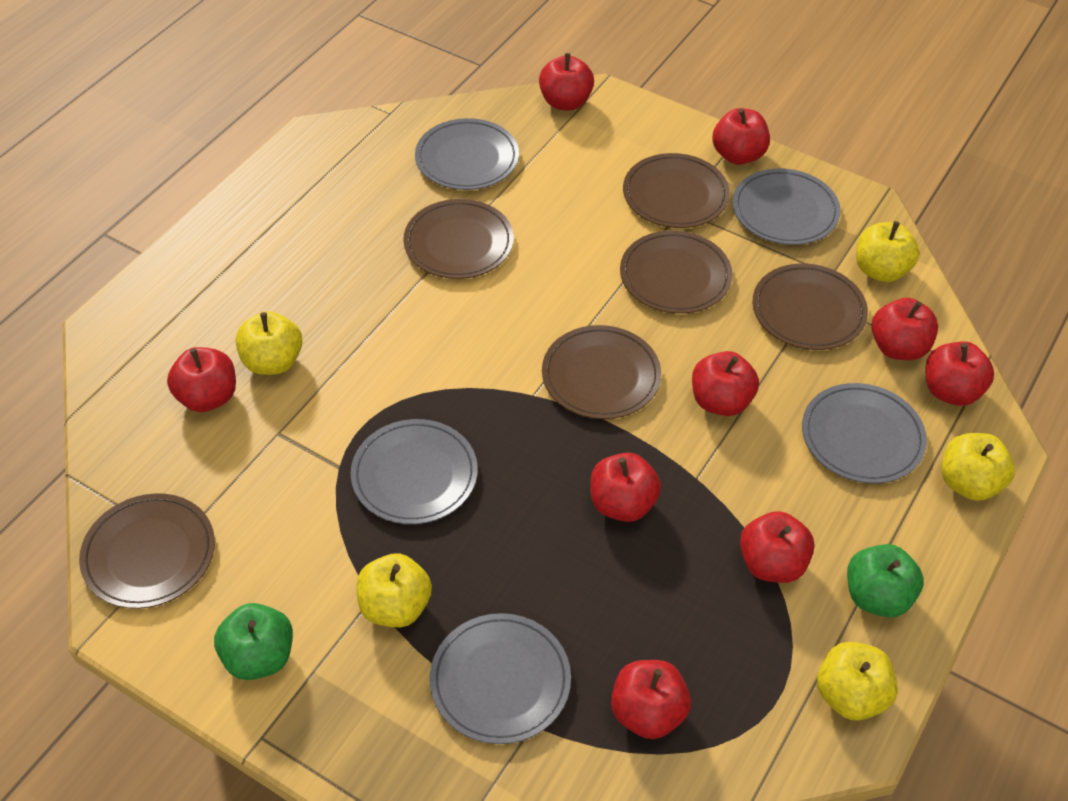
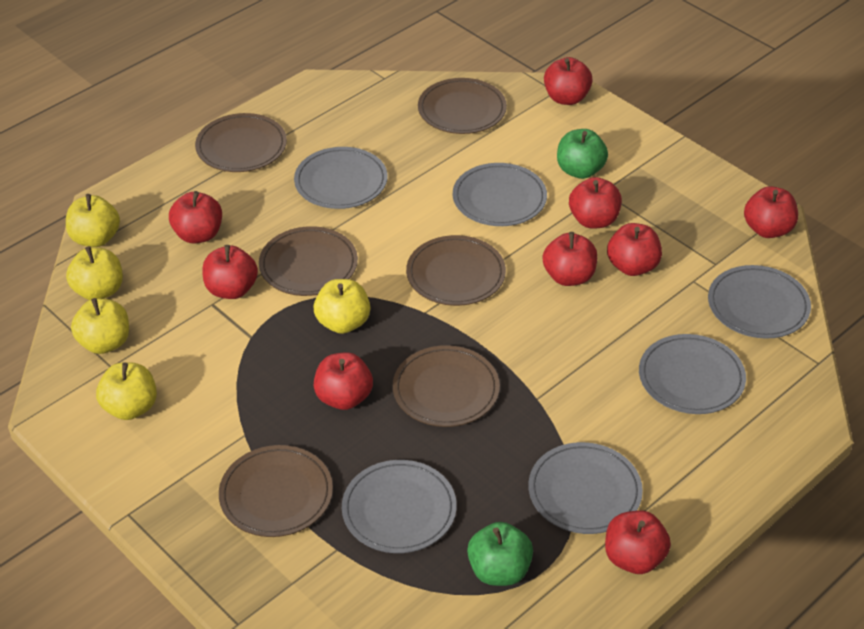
grey plate: [351,419,478,524] [415,118,519,190] [430,613,571,744] [732,168,841,245] [802,383,927,484] = 5 -> [294,147,388,209] [342,460,457,553] [453,163,547,226] [528,442,643,534] [639,334,746,414] [708,265,811,339] = 6

